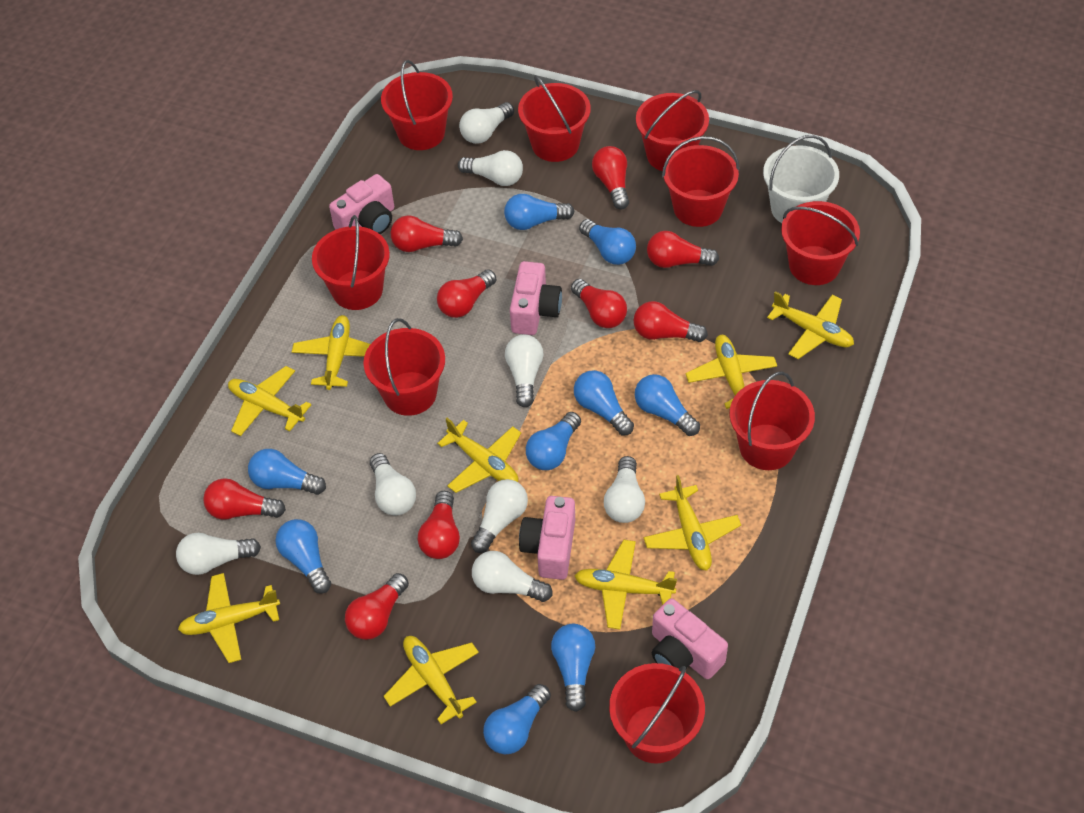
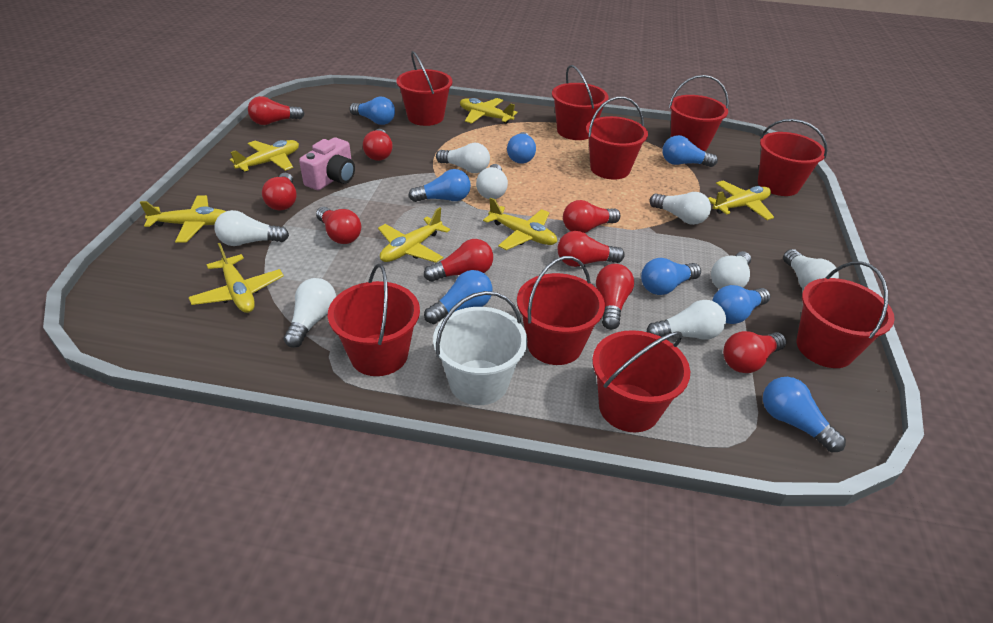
blue light bulb: [248,449,326,495] [276,519,331,594] [483,684,551,754] [504,194,574,230] [526,412,581,470] [551,624,595,712] [574,370,634,435] [579,219,636,265] [635,374,700,436] = 9 -> [350,97,395,125] [408,169,471,202] [424,270,492,324] [507,132,536,164] [641,258,701,295] [663,135,718,167] [712,285,770,324] [763,377,846,452] = 8
pink camera: [329,174,394,234] [510,261,562,335] [519,496,575,580] [652,598,728,679] = 4 -> [299,138,355,190] = 1
yellow plane: [178,573,280,663] [228,366,311,436] [292,315,370,390] [384,636,479,724] [437,418,521,493] [575,540,677,629] [643,475,741,570] [686,335,777,409] [767,291,854,359] = 9 -> [140,195,226,243] [189,243,284,313] [230,140,299,172] [378,207,450,263] [460,98,518,124] [483,198,557,250] [708,181,774,220] = 7

